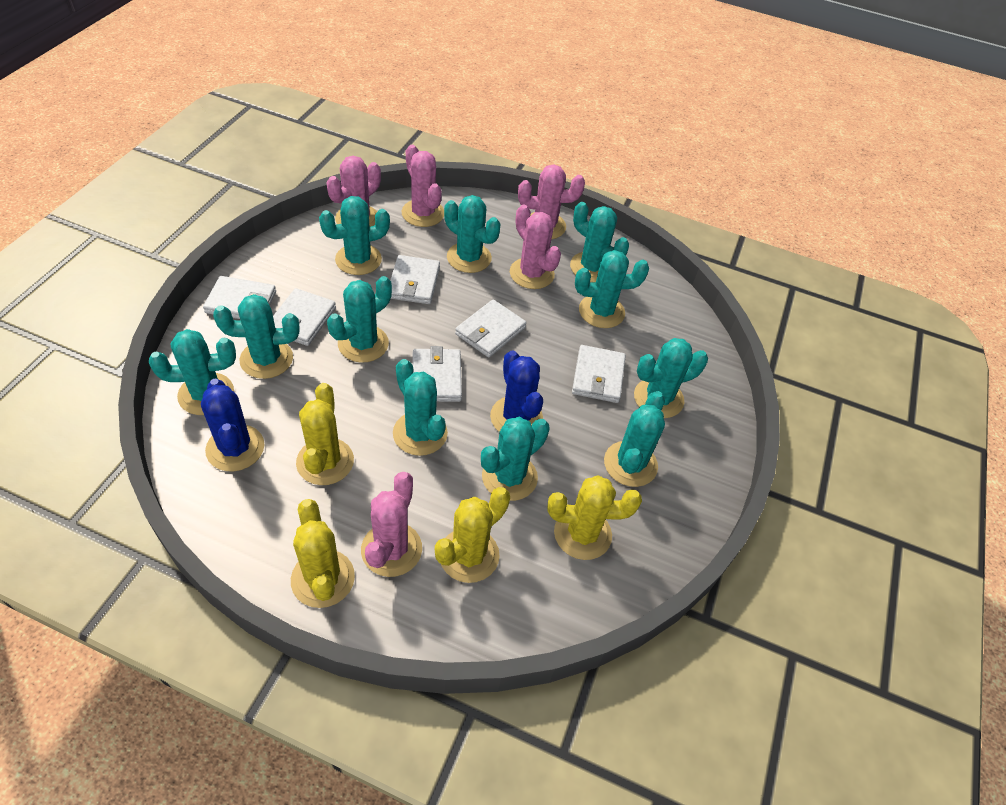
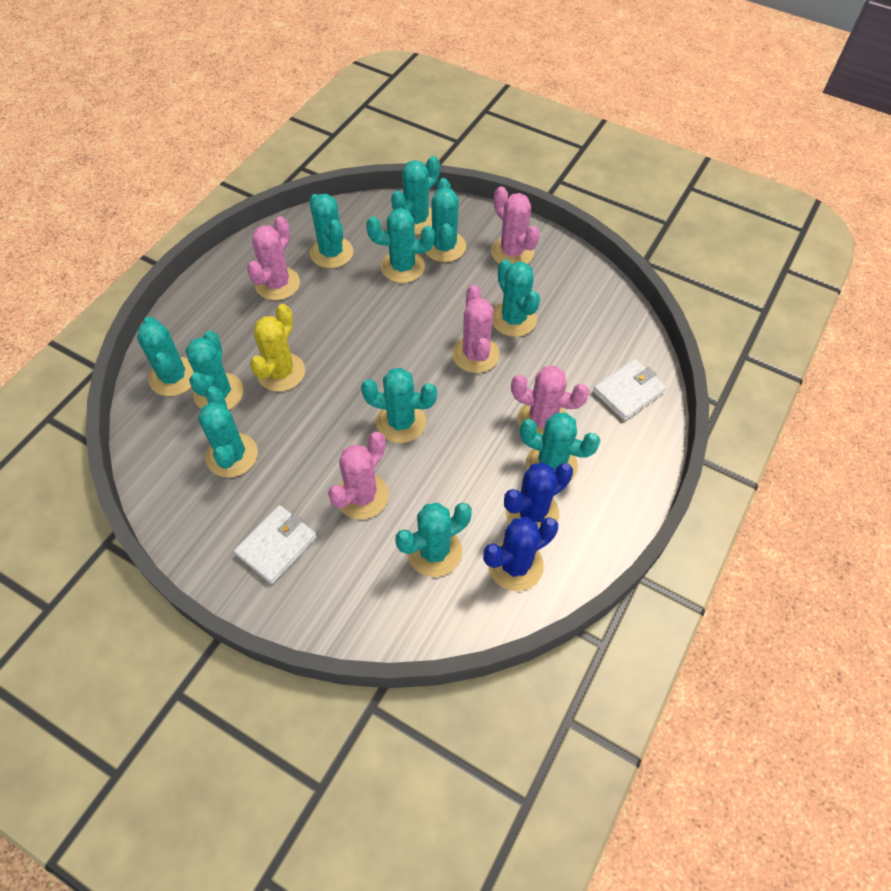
white wallet: [203,276,276,319] [273,288,336,346] [390,255,440,304] [412,346,462,402] [455,299,526,358] [572,345,626,403] = 6 -> [234,505,317,584] [593,359,667,421] = 2
yellow cactus: [291,499,355,608] [296,383,354,485] [435,487,510,583] [548,475,642,560] = 4 -> [250,304,305,392] = 1

